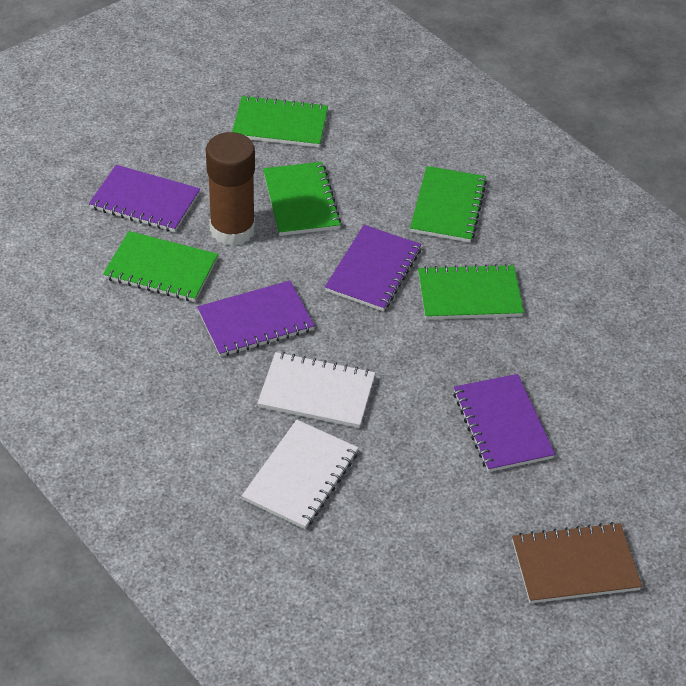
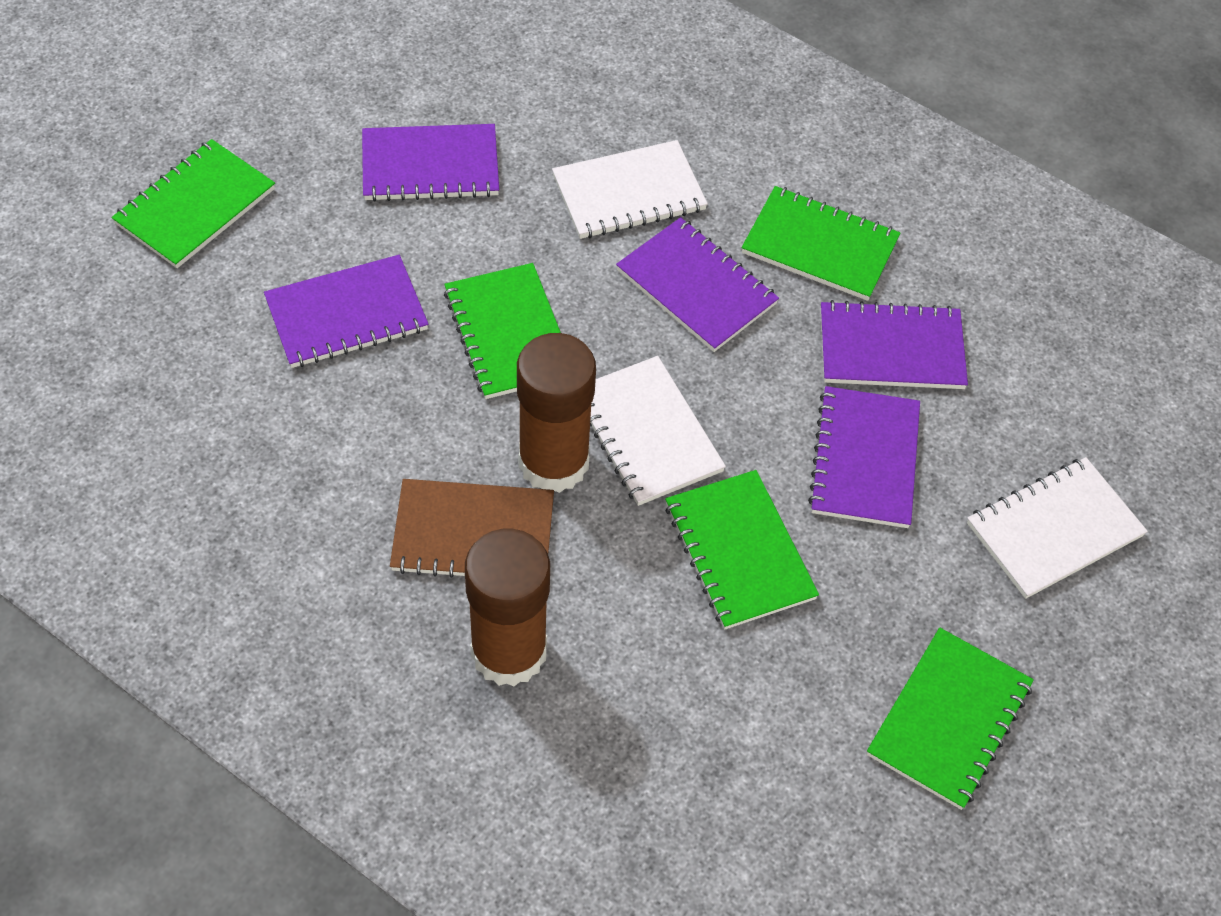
brown glue stick: [206,132,255,246] = 1 -> [465,529,550,686] [517,333,596,493] = 2
purple notebook: [89,165,200,232] [197,281,315,357] [325,225,421,311] [453,374,555,472] = 4 -> [264,255,428,368] [362,124,499,202] [616,217,779,352] [808,386,920,528] [821,300,968,389] = 5
white notebook: [242,419,358,529] [257,352,375,428] = 2 -> [552,140,708,239] [590,356,726,506] [967,457,1148,599] = 3

